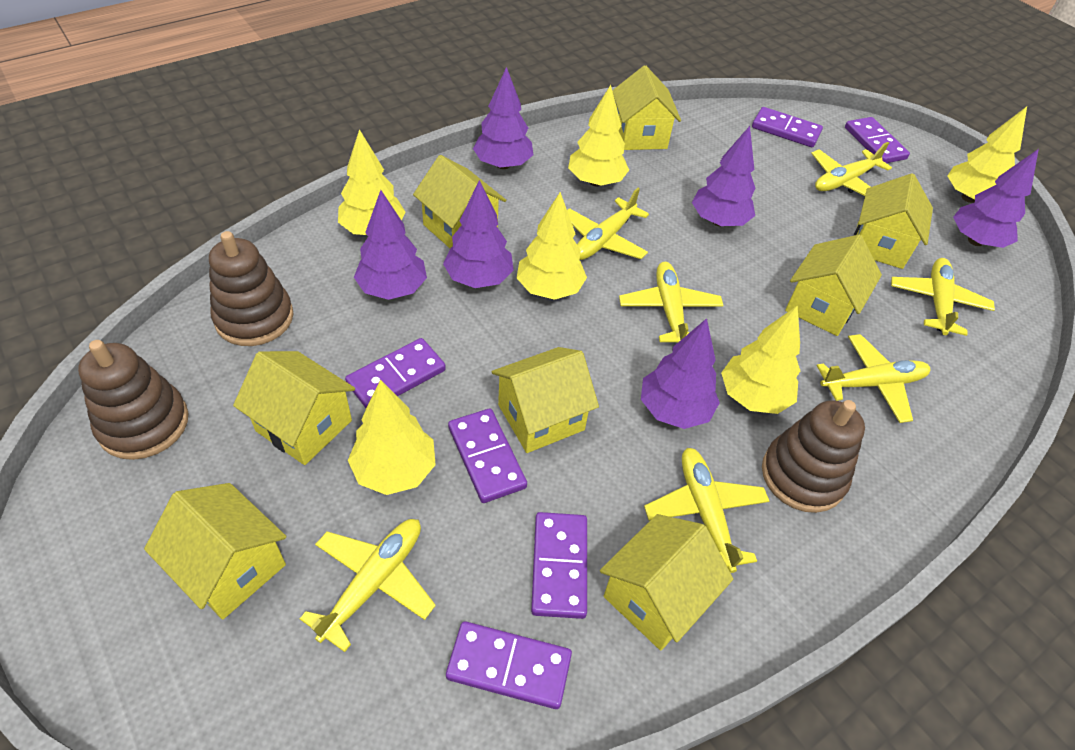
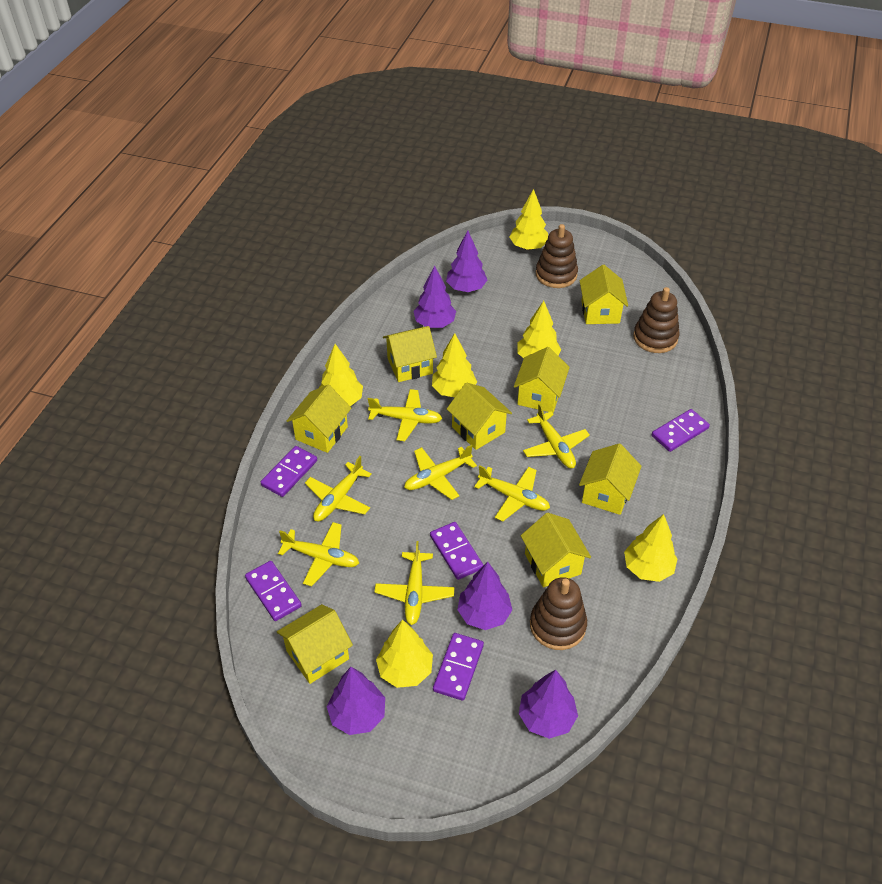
purple domino: [345,338,446,408] [446,621,572,709] [448,408,527,503] [531,512,587,619] [752,107,823,147] [845,117,910,163] = 6 -> [245,561,302,621] [261,446,317,497] [430,522,484,580] [433,633,484,701] [652,409,710,452] = 5
purple tree: [354,190,427,300] [443,180,514,288] [473,67,534,169] [641,318,720,429] [692,126,755,226] [953,149,1039,248] = 6 -> [327,667,385,735] [413,265,456,328] [446,231,487,292] [457,562,512,630] [519,670,578,739] = 5

